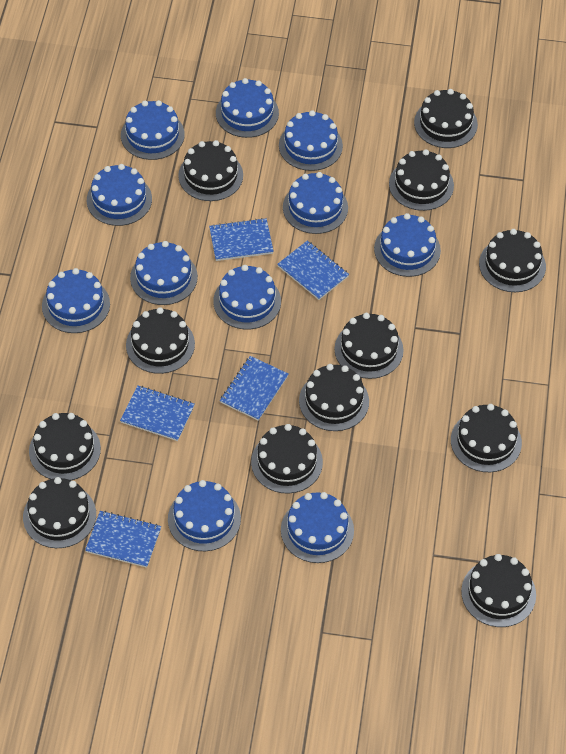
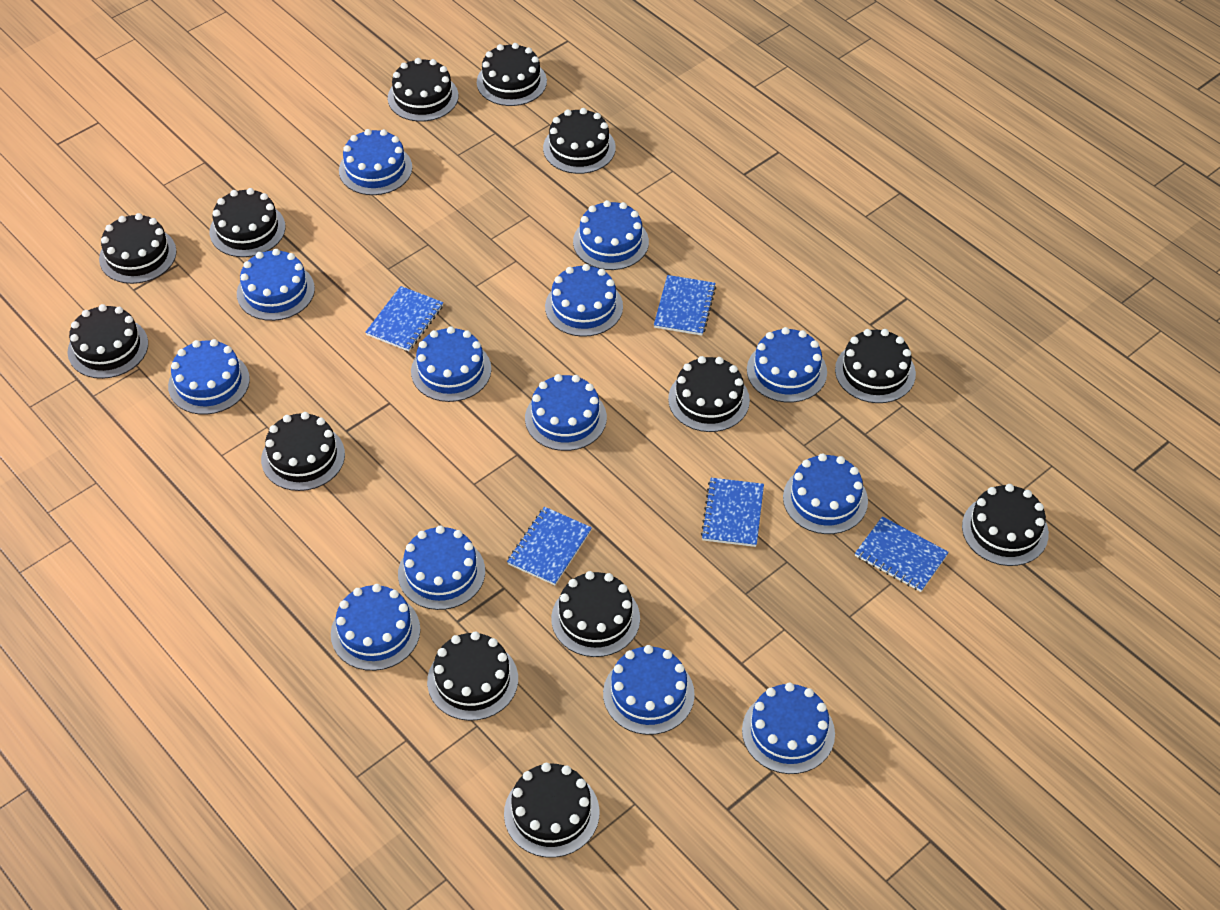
black cake: [23,477,96,548] [29,413,101,480] [126,307,195,374] [178,140,243,201] [251,424,323,494] [299,364,369,431] [335,313,404,379] [389,149,454,211] [414,89,478,148] [451,404,522,472] [461,554,536,627] [479,229,546,292] = 12 -> [67,304,148,379] [99,213,177,284] [210,188,286,257] [261,412,345,491] [388,58,458,122] [427,631,518,721] [477,43,547,106] [504,763,599,858] [543,108,616,174] [551,571,640,657] [668,356,750,432] [835,329,916,403] [962,484,1049,566] = 13
blue cake: [42,268,110,333] [87,164,152,226] [121,100,185,160] [130,241,198,305] [168,480,241,551] [213,265,281,329] [216,78,279,138] [279,110,343,171] [281,492,354,563] [283,172,348,234] [374,213,441,277] = 11 -> [168,339,250,415] [237,249,315,321] [331,584,420,671] [339,129,412,195] [398,526,485,610] [411,326,491,402] [525,374,607,451] [545,264,623,337] [573,200,649,270] [603,645,695,735] [742,683,835,774] [747,327,827,403] [783,453,868,534] = 13

